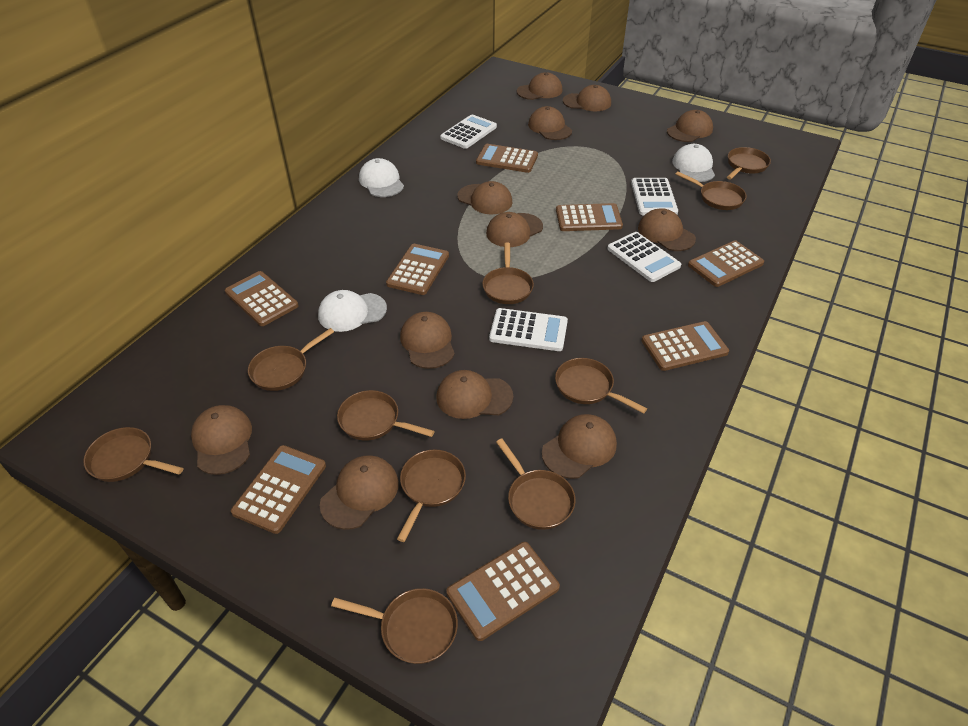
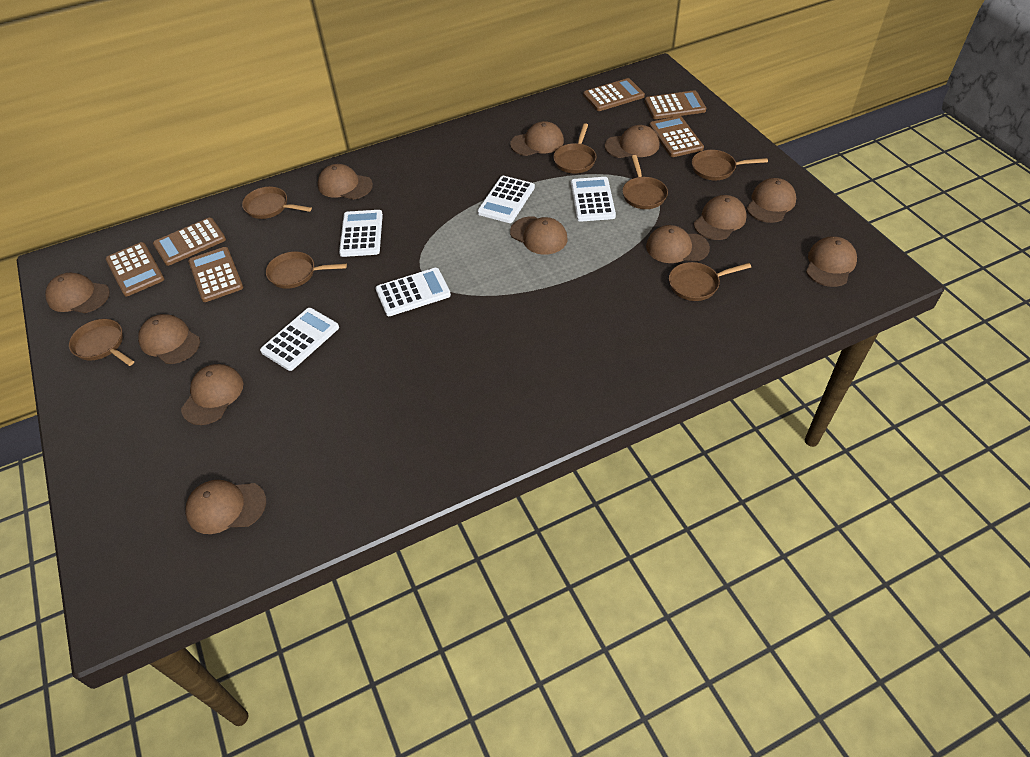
brown calculator: [225,271,299,326] [231,445,326,534] [386,244,449,295] [446,542,560,641] [476,144,538,173] [556,203,623,231] [642,321,729,371] [688,240,764,287] = 8 -> [106,242,164,296] [153,218,226,266] [188,247,243,302] [583,78,645,111] [645,90,706,119] [649,116,704,157] = 6
brown pan: [83,427,183,482] [248,328,334,391] [331,588,458,664] [337,390,435,441] [397,450,466,542] [482,242,534,304] [496,438,576,530] [555,358,647,414] [675,171,746,210] [727,147,771,180] = 10 -> [69,319,134,366] [242,187,312,219] [266,252,347,289] [553,123,596,174] [622,155,668,209] [669,262,751,301] [692,150,768,181] = 7
white calculator: [440,115,497,149] [489,308,568,351] [607,232,681,282] [631,178,678,215] = 4 -> [260,308,339,371] [339,210,383,257] [375,268,451,316] [477,176,535,223] [571,177,616,222] = 5
white cap: [318,290,387,332] [359,158,404,197] [672,144,715,182] = 3 -> none = 0

